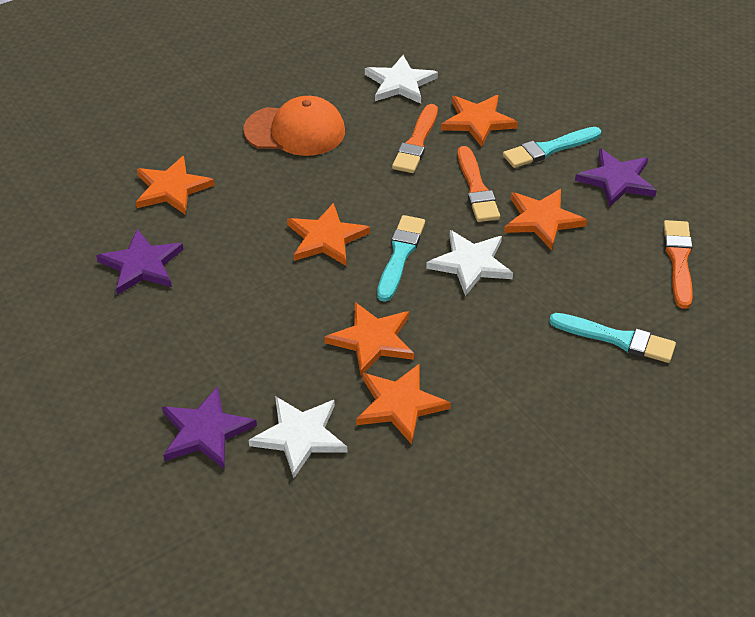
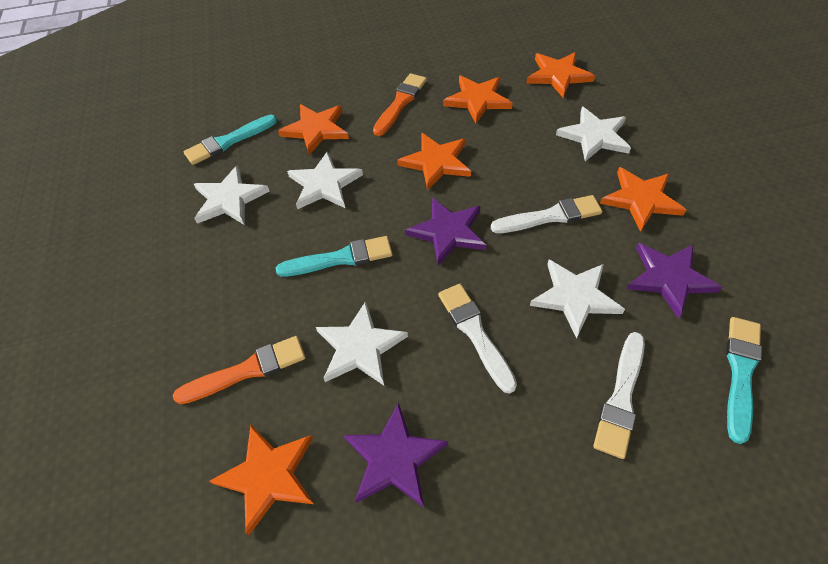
orange brush: [392,104,438,173] [458,146,500,222] [663,220,693,309] = 3 -> [173,336,306,404] [373,73,427,136] = 2
orange cap: [243,96,345,156] = 1 -> none = 0
white brush: none = 0 -> [438,284,517,394] [491,195,602,233] [593,332,645,459] = 3
white star: [249,396,347,478] [365,55,438,104] [426,230,513,296] = 3 -> [194,166,269,225] [287,152,363,209] [316,301,408,386] [530,260,625,339] [556,107,631,161] = 5

